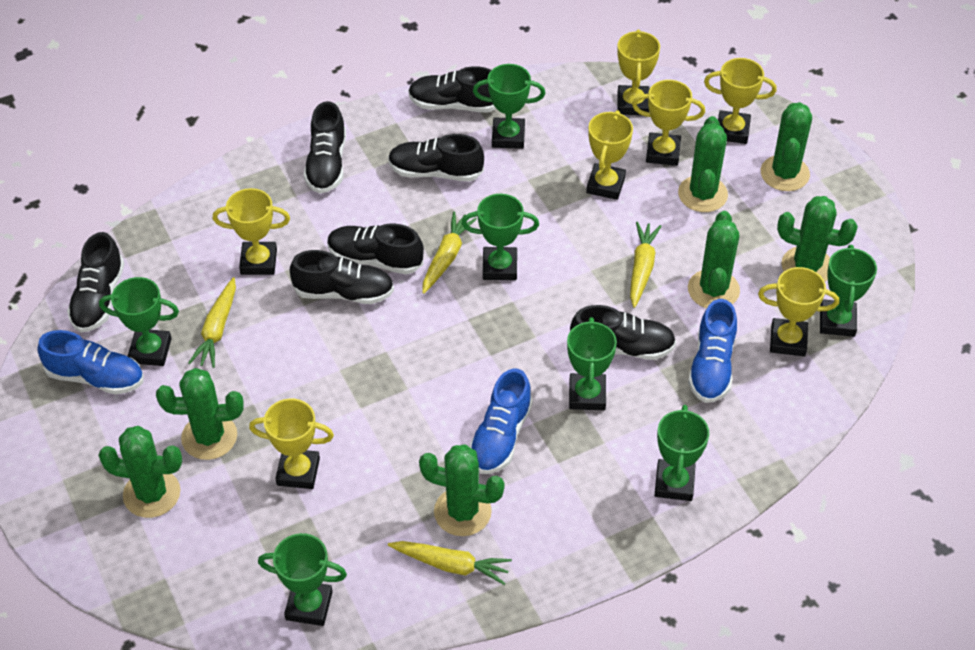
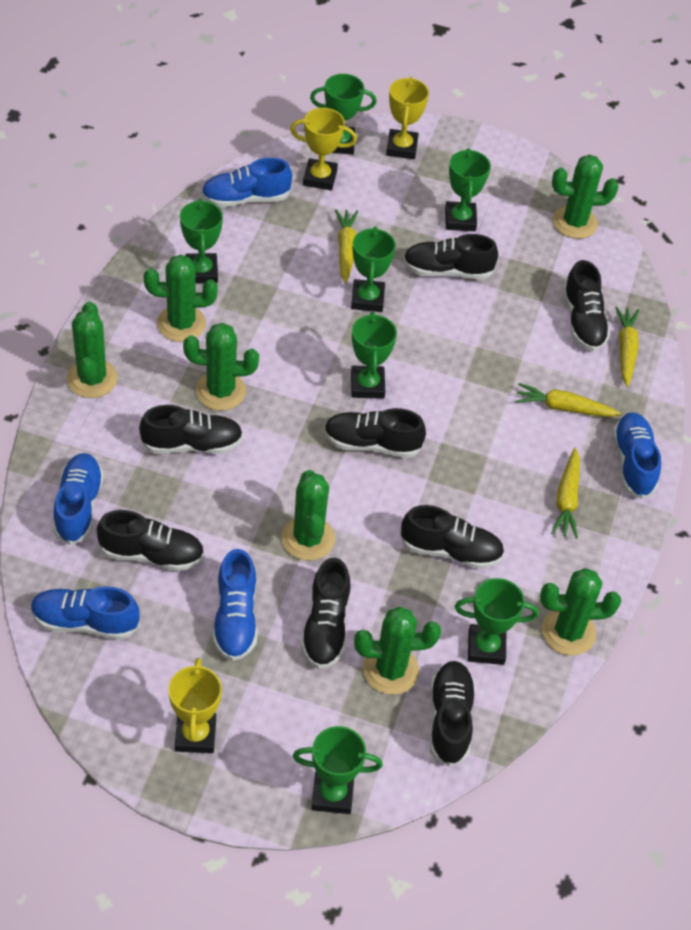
black shoe: [67,232,125,333] [290,250,394,304] [304,101,346,193] [327,223,424,274] [388,134,484,182] [408,66,496,113] [570,305,676,360] = 7 -> [97,510,204,571] [139,405,243,454] [301,558,350,669] [324,408,426,458] [400,505,504,569] [403,234,498,279] [430,661,476,767] [563,260,610,351] = 8
blue shoe: [37,330,144,395] [469,368,533,474] [688,299,737,403] = 3 -> [31,586,140,639] [53,453,104,545] [201,158,292,207] [213,549,257,661] [613,412,661,499] = 5
yellow trophy: [213,188,290,275] [249,399,334,489] [586,110,633,200] [617,30,660,115] [632,80,705,166] [704,58,777,144] [758,267,839,356] = 7 -> [168,658,222,753] [290,108,357,190] [386,77,429,159] = 3

